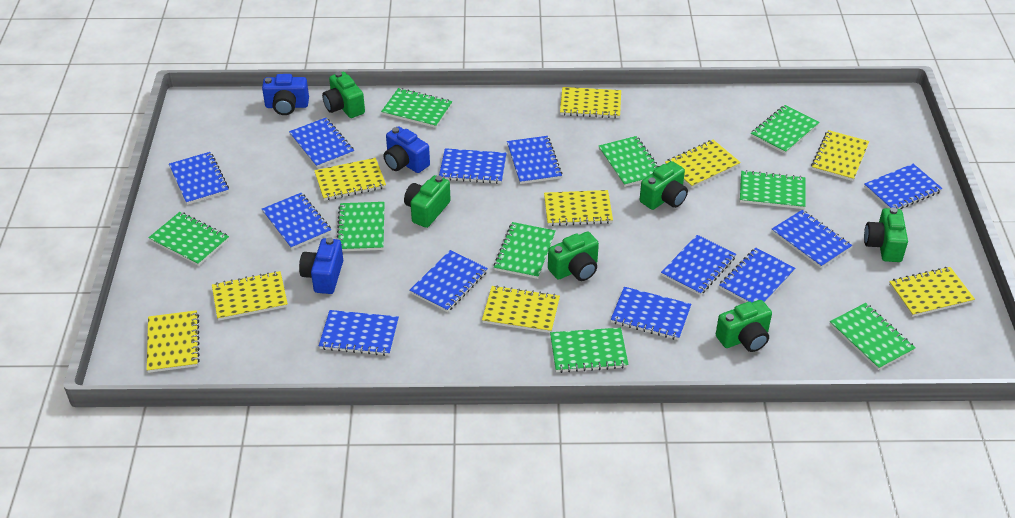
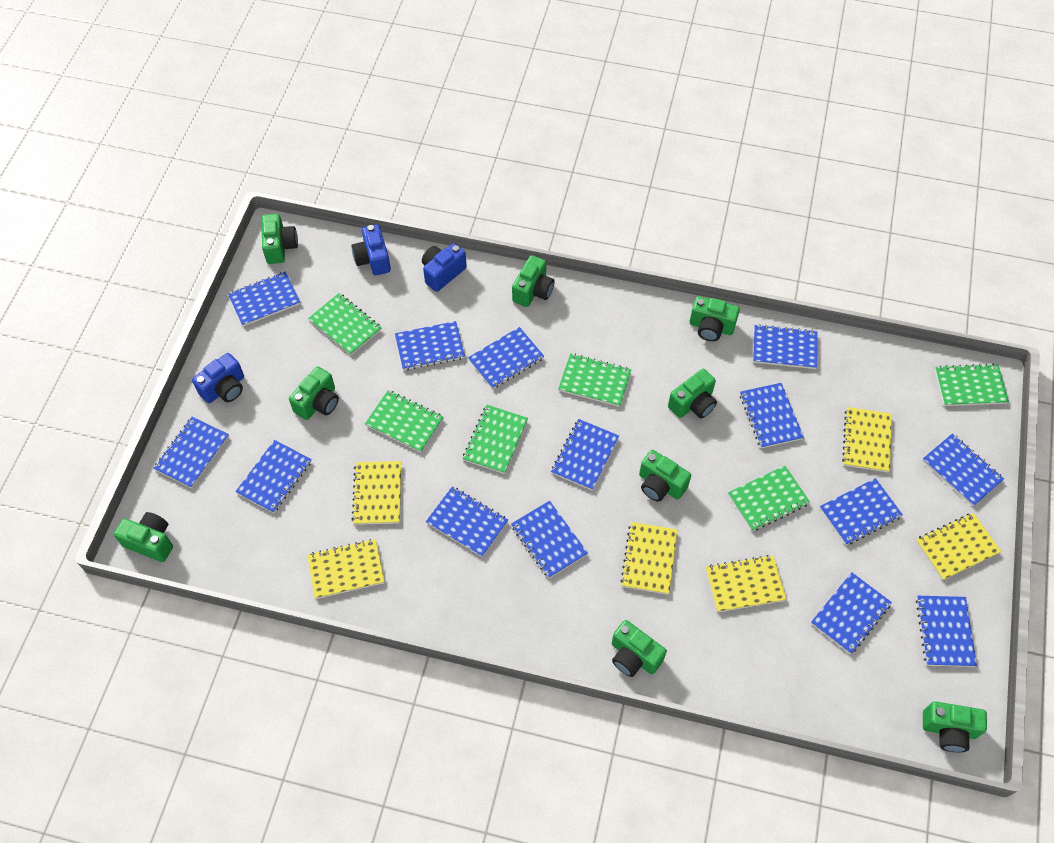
blue notebook: [169,152,229,205] [262,193,331,250] [289,118,354,168] [319,310,399,356] [409,250,488,312] [439,148,506,184] [507,136,562,184] [611,287,691,340] [661,235,736,295] [719,248,795,303] [772,210,852,268] [864,164,943,209] = 12 -> [153,417,229,488] [228,272,300,326] [235,440,312,513] [395,321,465,370] [426,486,508,557] [468,327,544,389] [511,501,588,578] [551,419,619,490] [740,383,804,448] [753,324,817,369] [811,572,892,654] [820,478,903,545] [916,596,977,667] [922,433,1004,506] = 14
green camera: [322,72,365,118] [404,175,451,228] [548,231,599,281] [640,161,688,210] [716,300,772,352] [864,207,908,262] = 6 -> [114,512,173,562] [262,214,298,264] [289,366,339,420] [512,255,555,307] [612,620,667,677] [639,450,691,502] [668,369,717,418] [690,296,740,341] [923,701,987,752] = 9
green notebook: [148,212,229,266] [337,202,385,251] [381,88,452,128] [493,222,555,279] [550,328,629,373] [599,136,660,187] [740,170,805,209] [751,105,820,154] [830,303,915,370] = 9 -> [308,293,381,355] [365,390,443,452] [463,405,528,474] [558,353,631,407] [728,466,810,531] [935,364,1009,406] = 6
yellow notebook: [147,310,200,373] [212,271,288,321] [314,158,386,201] [482,285,560,333] [544,190,613,226] [560,87,621,118] [665,140,741,188] [811,130,869,181] [889,267,975,317] = 9 -> [307,539,384,599] [352,461,401,525] [620,522,677,594] [706,555,786,612] [842,407,892,472] [916,513,1001,580] = 6

